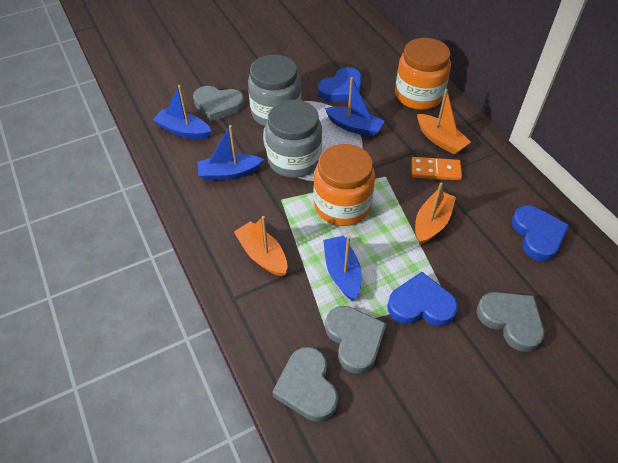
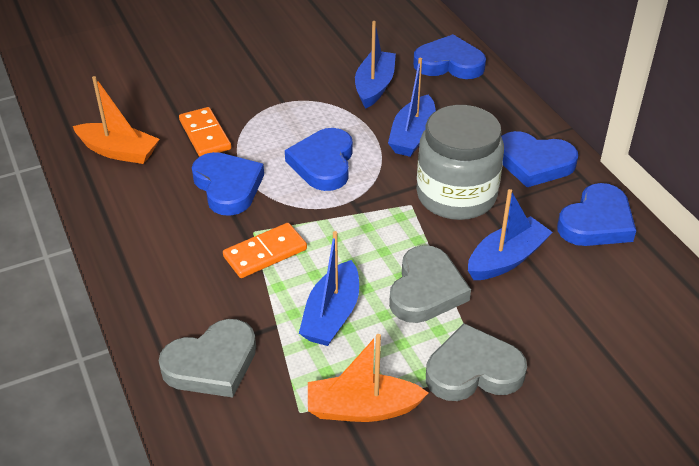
blue heart: [318,67,362,102] [387,272,458,326] [511,206,569,261] = 3 -> [192,152,264,216] [285,128,353,191] [413,34,486,79] [501,131,578,187] [557,183,636,246] = 5
grey heart: [193,86,245,122] [272,347,338,422] [325,306,386,374] [477,292,544,352] = 4 -> [159,319,256,398] [389,245,471,323] [426,323,527,401] = 3
grey jar: [248,55,301,126] [265,100,322,178] = 2 -> [416,105,504,220] = 1
orange boat: [234,216,287,277] [415,183,456,245] [417,89,471,155] = 3 -> [73,76,159,164] [308,334,428,422] = 2
orange domino: [411,157,462,181] = 1 -> [179,107,231,157] [223,223,307,278] = 2
orange jar: [314,144,375,226] [395,38,451,110] = 2 -> none = 0

